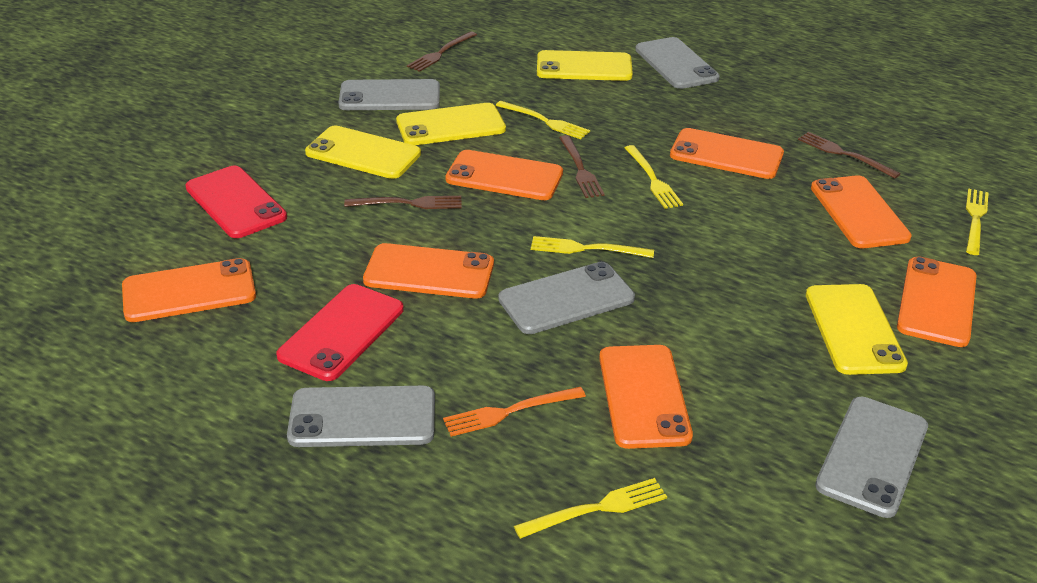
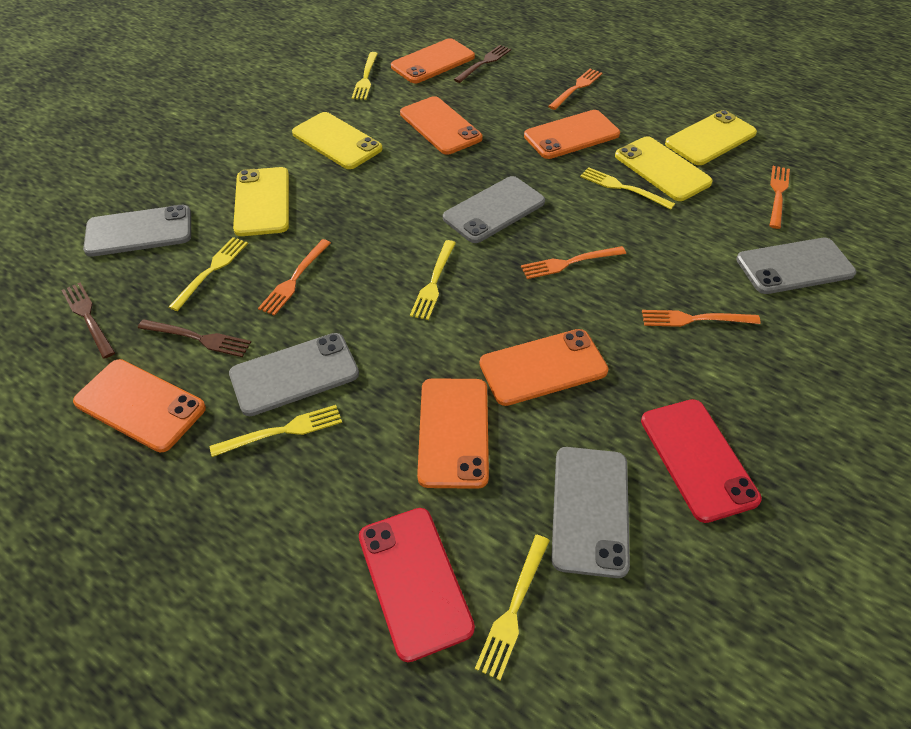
brown fork: [344,196,462,209] [407,31,477,72] [559,135,605,198] [798,132,901,179] = 4 -> [61,283,115,359] [138,319,251,357] [454,45,511,83] = 3
orange fork: [443,387,586,437] = 1 -> [258,239,331,316] [521,246,626,279] [548,68,602,110] [642,310,761,327] [769,166,790,229] = 5
orange phone: [122,258,256,322] [363,243,494,299] [445,150,563,200] [599,345,693,449] [670,128,784,179] [811,175,912,248] [897,256,977,347] = 7 -> [73,359,206,452] [391,38,475,83] [400,96,483,155] [417,378,489,489] [480,329,609,406] [524,110,620,159] = 6
yellow fork: [495,101,590,139] [514,478,667,539] [531,236,654,258] [625,145,683,209] [966,188,989,255] = 5 -> [169,237,248,311] [209,405,342,457] [352,52,378,100] [410,240,456,320] [475,535,550,680] [580,167,675,210] = 6

